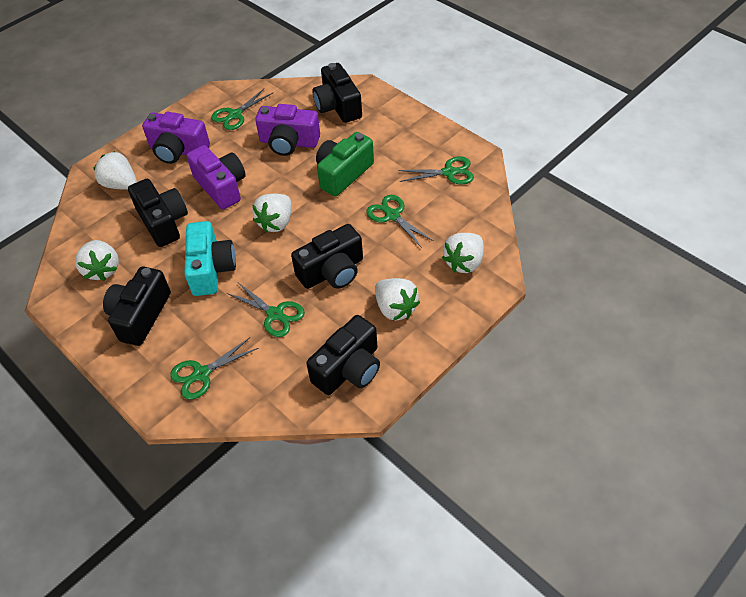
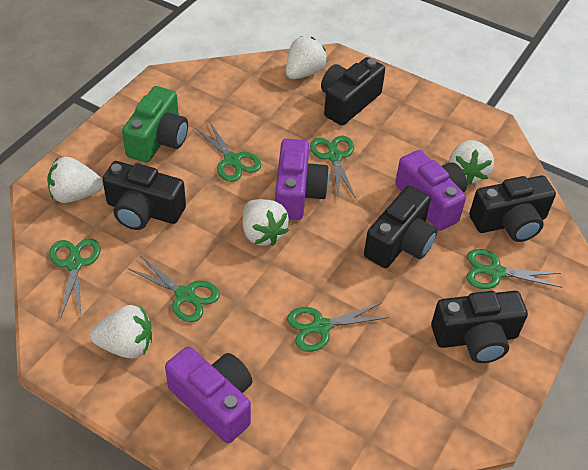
green scissors: [170,337,258,400] [211,89,273,130] [227,283,305,337] [366,195,434,248] [398,156,474,185] = 5 -> [50,238,101,317] [127,256,220,322] [195,121,261,182] [287,303,390,352] [310,136,356,200] [467,249,562,289] = 6
turquoise camera: [184,221,236,296] = 1 -> none = 0

